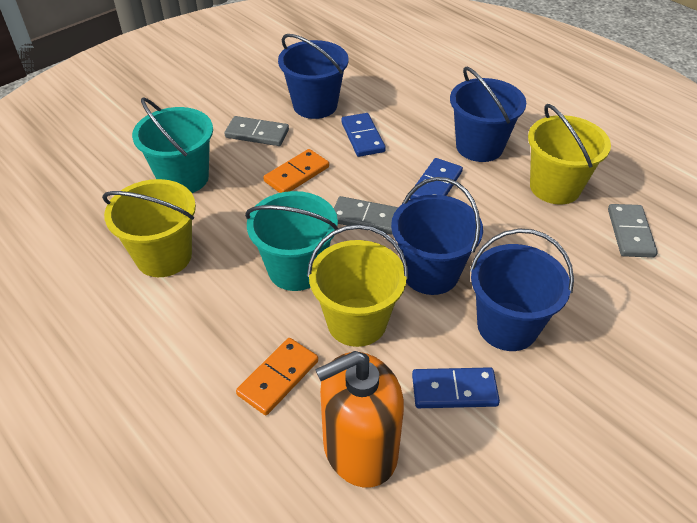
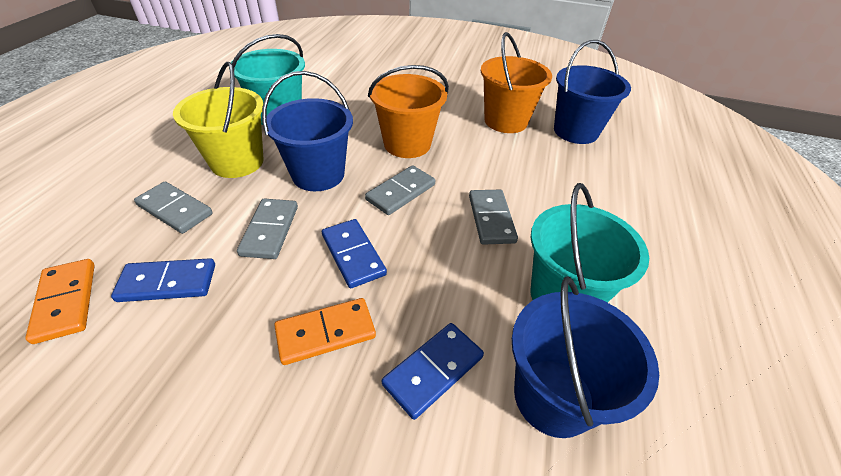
blue bucket: [278,34,349,119] [391,177,483,295] [450,67,526,162] [470,229,574,351] = 4 -> [262,71,353,191] [511,276,659,438] [554,40,631,144] = 3
grey domino: [224,116,289,146] [334,196,398,235] [608,204,658,258] = 3 -> [134,182,213,234] [237,198,298,259] [365,165,435,215] [469,190,518,245] = 4
orange bucket: none = 0 -> [368,65,449,158] [481,32,552,133] = 2
orange soap dispenser: [315,351,404,488] = 1 -> none = 0
yellow bucket: [102,179,196,277] [307,224,409,347] [528,104,611,204] = 3 -> [173,62,264,178] = 1

